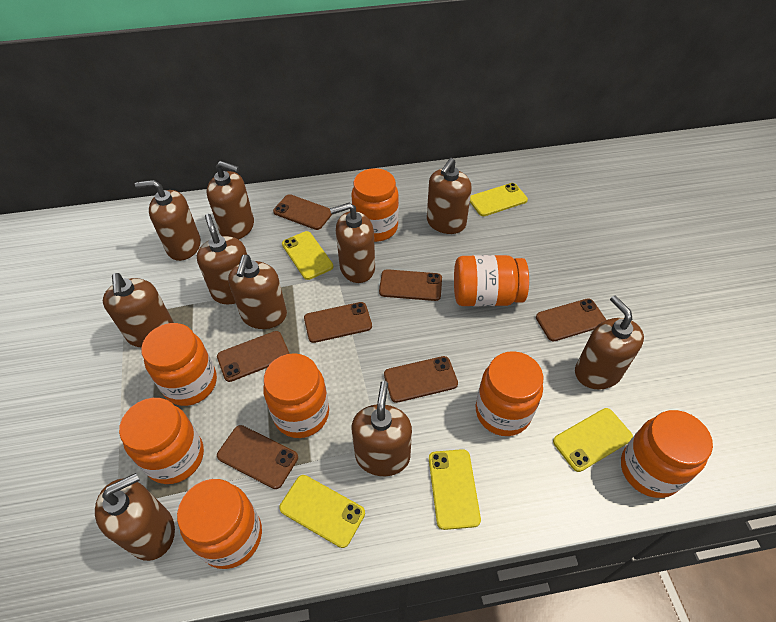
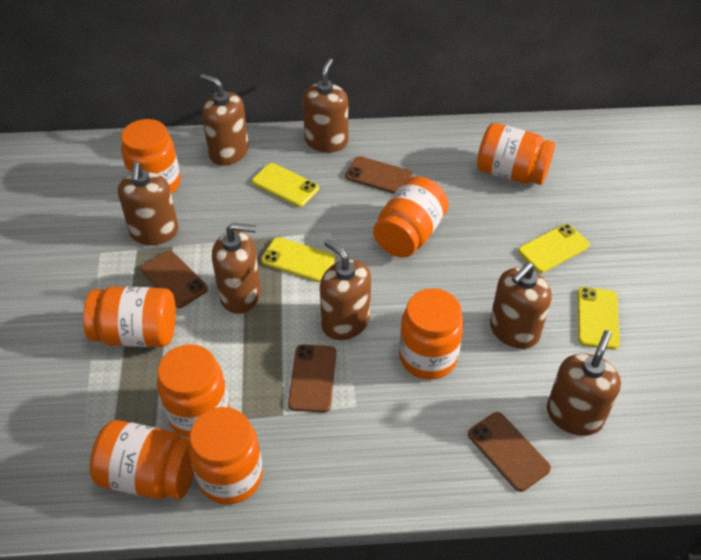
brown phone: [217,331,290,382] [217,425,298,489] [273,194,332,230] [304,302,372,343] [379,269,442,301] [384,356,458,403] [536,298,606,342] = 7 -> [141,250,208,308] [288,344,336,413] [345,156,413,194] [468,412,551,492] = 4
brown soap dispenser: [95,473,175,561] [103,273,174,348] [135,180,201,261] [197,214,247,304] [207,161,254,239] [228,255,287,329] [330,203,375,283] [352,381,412,476] [427,158,472,234] [575,295,644,390] = 10 -> [118,162,179,245] [200,74,249,166] [212,223,261,314] [303,58,348,152] [320,239,371,340] [490,262,552,349] [547,330,621,436] = 7
yellow phone: [279,475,365,548] [282,231,333,280] [429,449,481,530] [470,183,528,216] [553,408,633,472] = 5 -> [252,163,319,207] [261,237,335,282] [518,224,590,273] [577,287,620,349] = 4

